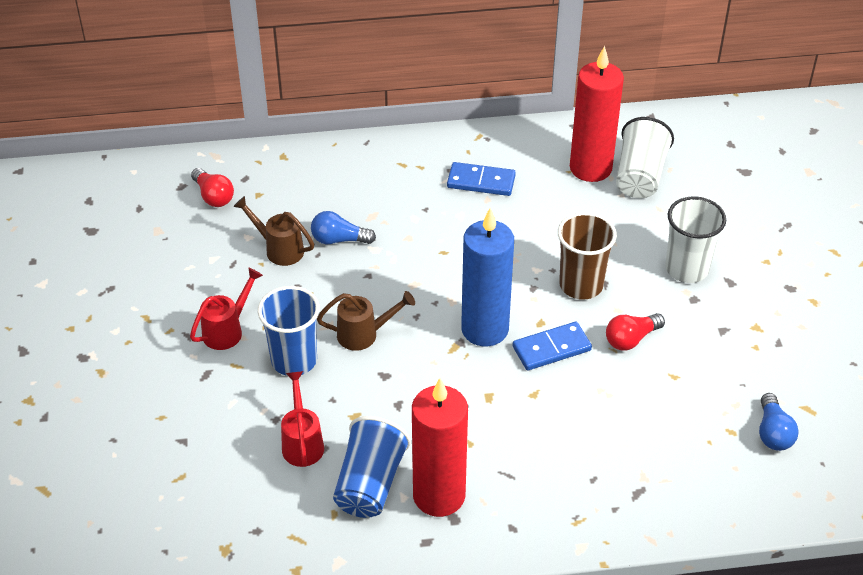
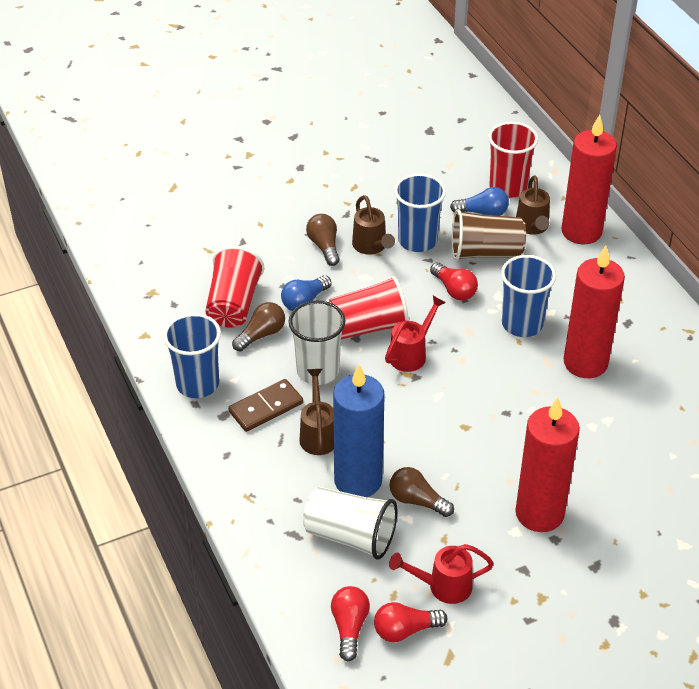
blue cup: [258,286,320,376] [333,416,411,518] = 2 -> [163,313,221,398] [394,174,446,252] [501,255,556,337] = 3
blue domino: [447,162,516,196] [513,322,592,371] = 2 -> none = 0
brown domino: none = 0 -> [228,379,303,432] = 1
brown light bulb: none = 0 -> [232,302,285,352] [306,214,340,266] [389,467,454,517] = 3
brown watering can: [233,196,314,266] [317,291,415,351] = 2 -> [299,369,334,455] [352,195,395,255] [516,175,550,235] = 3
red candle: [412,378,468,517] [570,46,624,182] = 2 -> [515,397,580,532] [561,115,617,244] [564,245,625,378] = 3
red cup: none = 0 -> [205,246,264,327] [329,276,409,339] [488,122,538,198] = 3
red light bulb: [191,168,234,207] [606,313,665,351] = 2 -> [331,586,370,661] [374,602,447,642] [430,262,478,301] = 3

